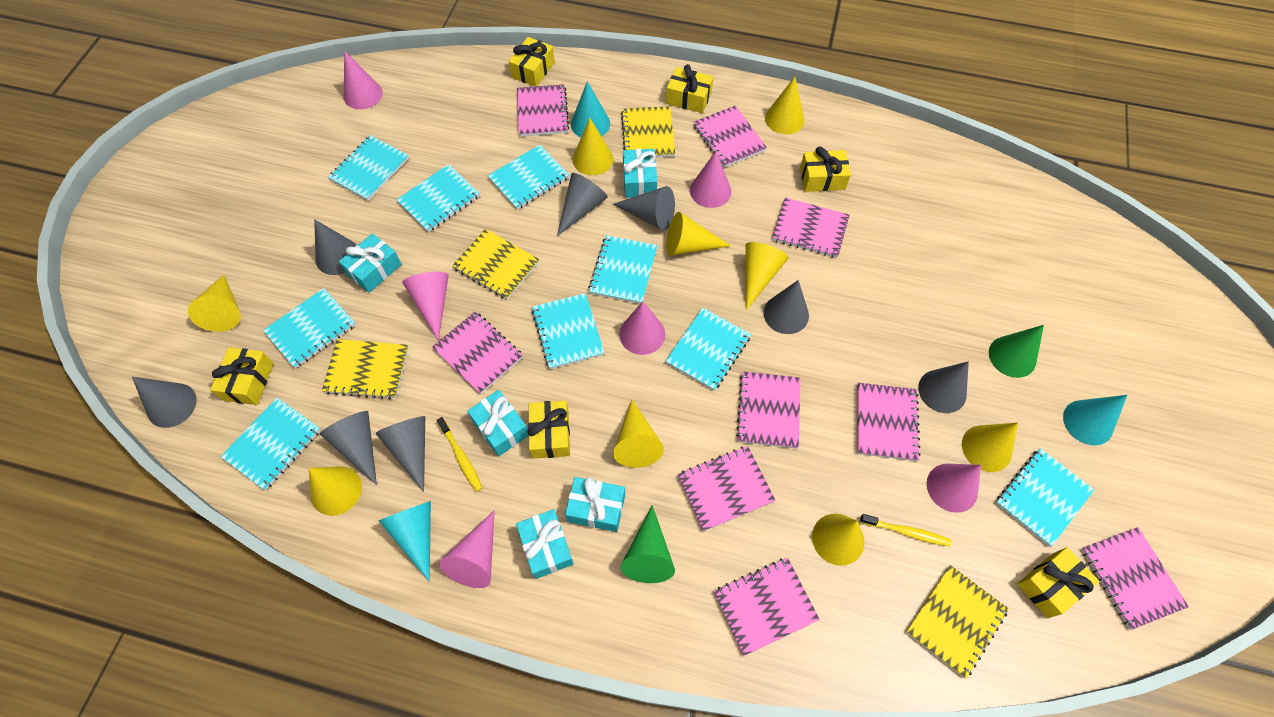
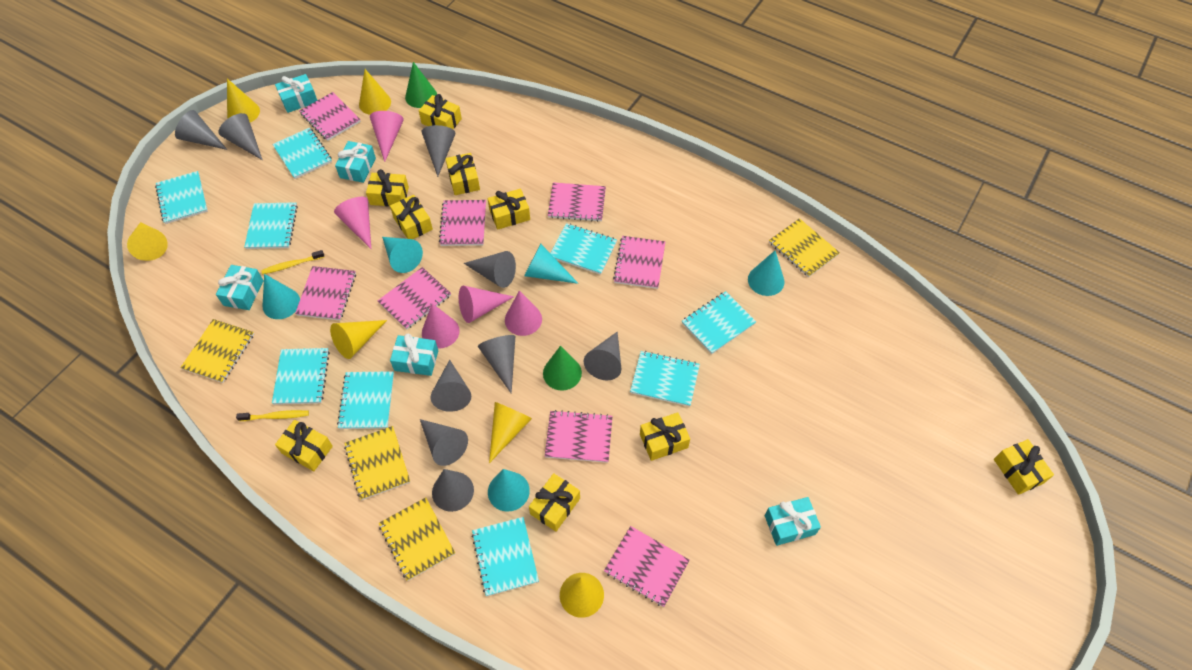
grey cone: [132,377,197,428] [314,219,356,275] [320,411,377,485] [375,416,425,492] [557,173,608,236] [613,186,675,230] [764,280,809,334] [918,361,969,413] = 8 -> [175,110,227,150] [219,113,263,160] [420,419,468,466] [422,125,455,177] [431,360,471,412] [432,469,474,512] [464,251,516,288] [478,335,515,394] [583,332,622,380] = 9
pink cone: [344,51,383,109] [402,272,449,341] [439,510,495,588] [619,301,665,355] [690,151,731,208] [927,464,981,513] = 6 -> [334,197,371,249] [370,111,404,162] [422,303,460,348] [459,286,514,323] [505,290,542,336] = 5
pink notebook: [432,312,523,394] [517,84,569,137] [677,446,776,531] [693,106,767,167] [714,558,820,656] [736,372,801,449] [772,197,850,258] [857,383,921,461] [1081,527,1189,630] = 9 -> [295,266,356,320] [300,92,361,141] [378,267,451,330] [439,200,486,246] [545,410,613,463] [548,182,606,222] [604,526,690,607] [613,236,665,289] = 8
turquoise cone: [378,501,431,582] [571,81,610,137] [1063,395,1128,445] = 3 -> [263,274,300,319] [382,237,423,273] [488,469,530,512] [524,244,579,284] [748,251,785,296] = 5
yellow cone: [188,275,241,332] [309,466,362,516] [573,118,613,175] [613,399,664,468] [666,212,731,256] [746,242,789,310] [765,77,805,134] [812,514,864,566] [962,423,1018,472] = 9 -> [127,222,168,261] [227,78,260,123] [330,320,387,359] [359,69,391,115] [489,402,532,463] [560,573,604,618] = 6
yellow gift: [210,347,274,405] [508,37,555,86] [528,401,570,459] [666,64,713,113] [800,146,851,192] [1017,547,1099,618] = 6 -> [275,420,333,471] [366,169,409,207] [390,195,433,239] [419,94,462,129] [446,153,480,195] [488,189,530,230] [529,473,580,532] [640,412,690,461] [994,439,1054,495] = 9

